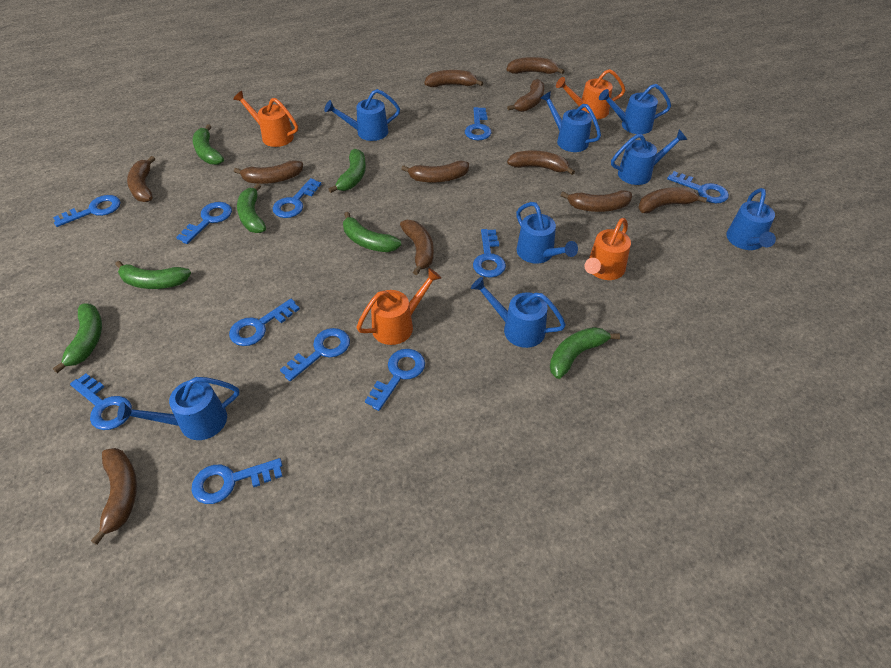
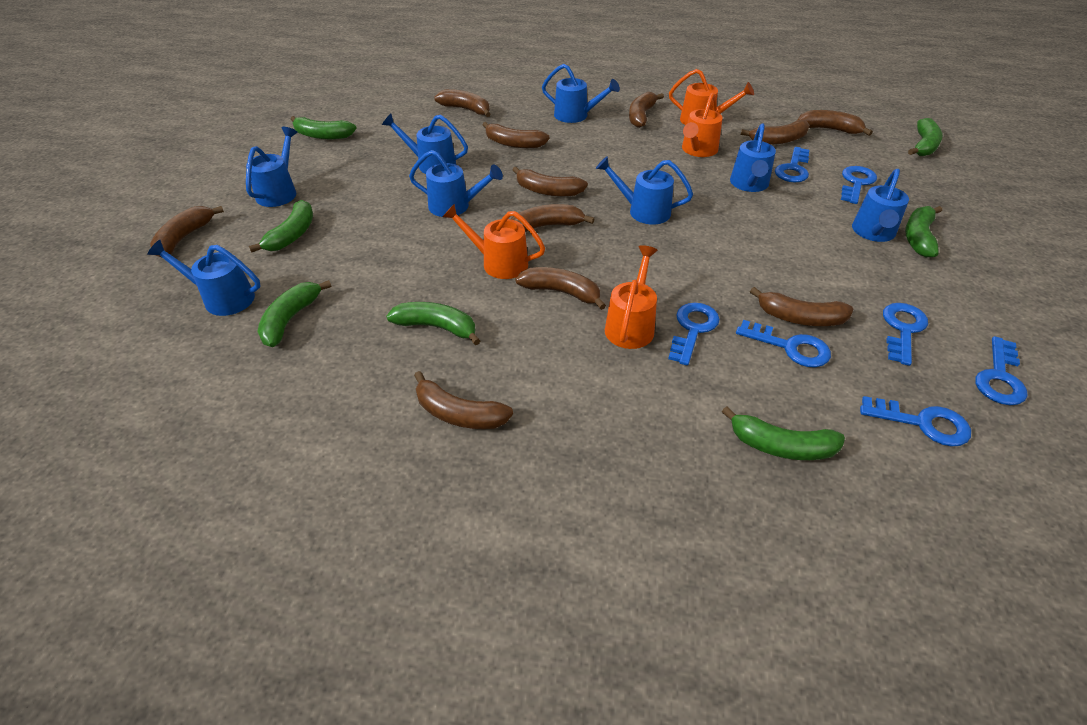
blue key: [53,195,121,227] [70,374,132,430] [176,202,232,244] [192,458,283,504] [229,299,300,346] [273,178,321,218] [280,328,350,381] [365,349,425,411] [465,107,491,140] [473,229,506,278] [667,171,729,203] = 11 -> [668,303,720,366] [736,320,831,367] [775,147,809,182] [841,166,877,204] [860,396,971,447] [883,303,928,366] [975,336,1027,405] = 7

